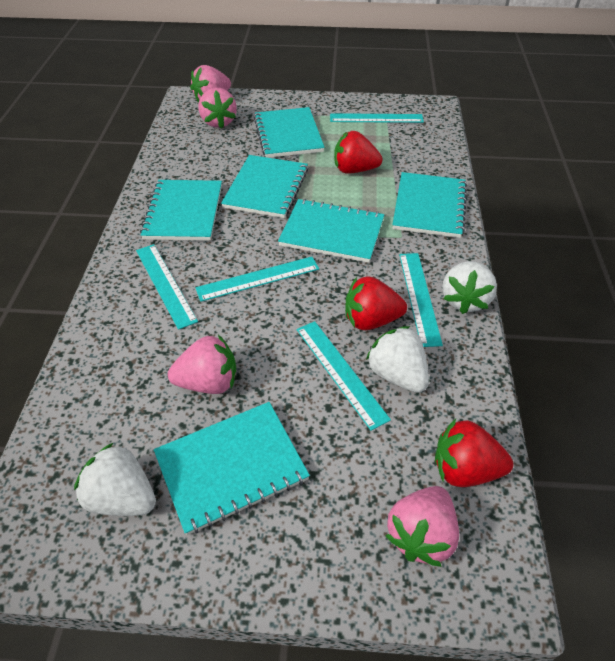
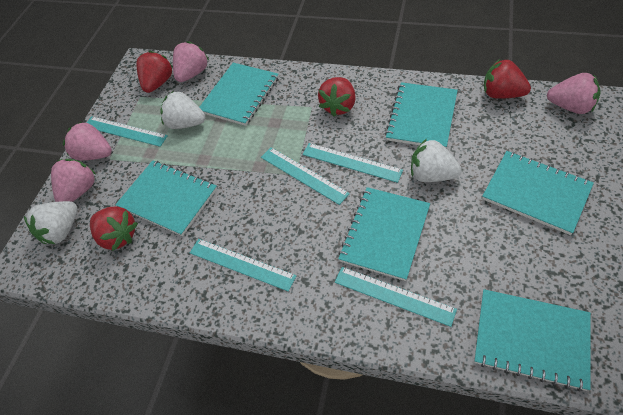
red strawberry: [334,131,383,174] [345,277,407,330] [435,419,513,487] = 3 -> [90,206,138,251] [137,51,173,93] [318,77,356,117] [484,59,531,99] = 4

